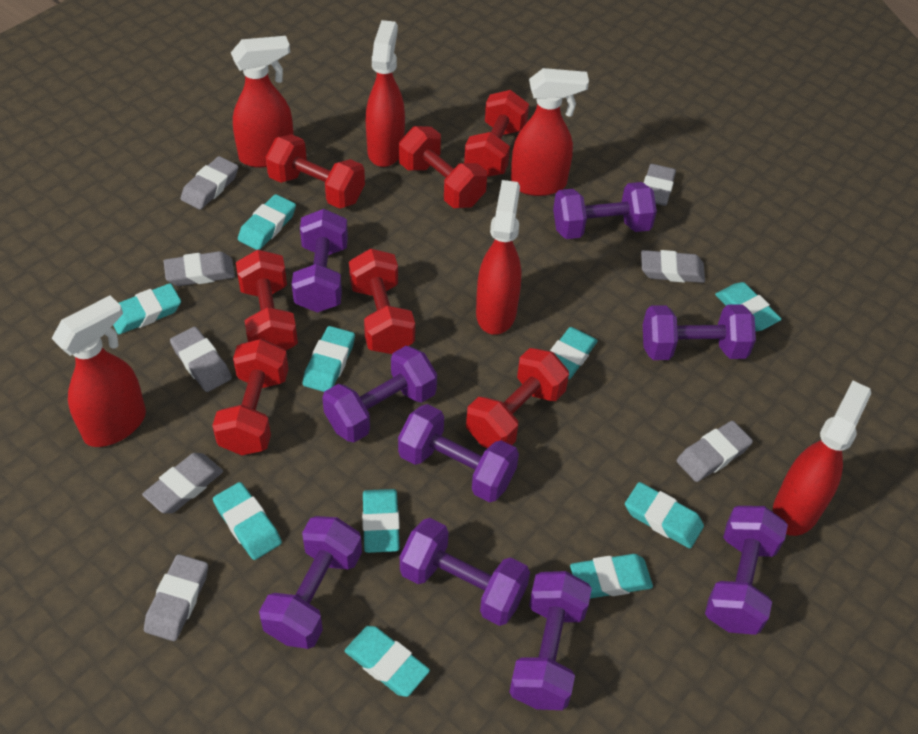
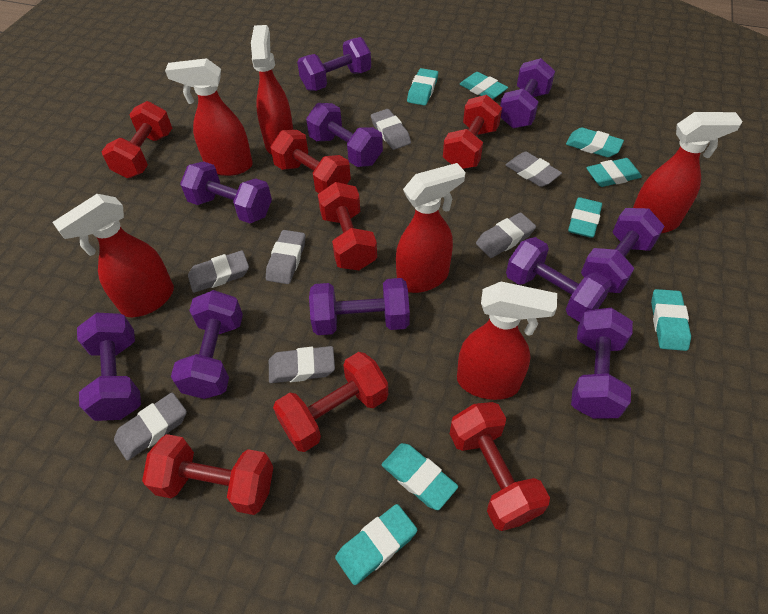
grey eraser: [142,453,223,513] [144,554,208,641] [164,251,235,286] [170,327,232,392] [181,156,238,210] [641,250,705,283] [644,164,676,206] [677,421,753,482] = 8 -> [114,392,187,461] [188,250,249,293] [266,230,305,284] [269,346,335,383] [371,109,411,150] [476,213,536,258] [506,152,562,187] = 7
purple dumbbell: [259,516,362,649] [292,209,348,313] [322,346,437,443] [398,404,519,502] [400,518,530,626] [509,571,592,710] [553,182,657,239] [643,304,756,360] [705,506,788,635] = 9 -> [77,313,141,421] [171,290,243,399] [180,161,272,224] [297,37,371,91] [306,103,383,167] [309,278,410,335] [500,58,555,129] [506,237,612,322] [571,308,633,419] [581,208,665,293] = 10
turquoise eraser: [113,283,181,334] [213,482,282,560] [238,194,296,250] [303,326,355,392] [345,626,430,697] [362,489,400,553] [550,327,598,379] [570,554,653,599] [625,482,704,548] [715,282,782,331] = 10 -> [335,504,417,585] [382,443,458,510] [407,68,438,106] [460,72,508,100] [566,127,624,157] [568,197,602,238] [586,158,642,187] [651,289,691,351] = 8

